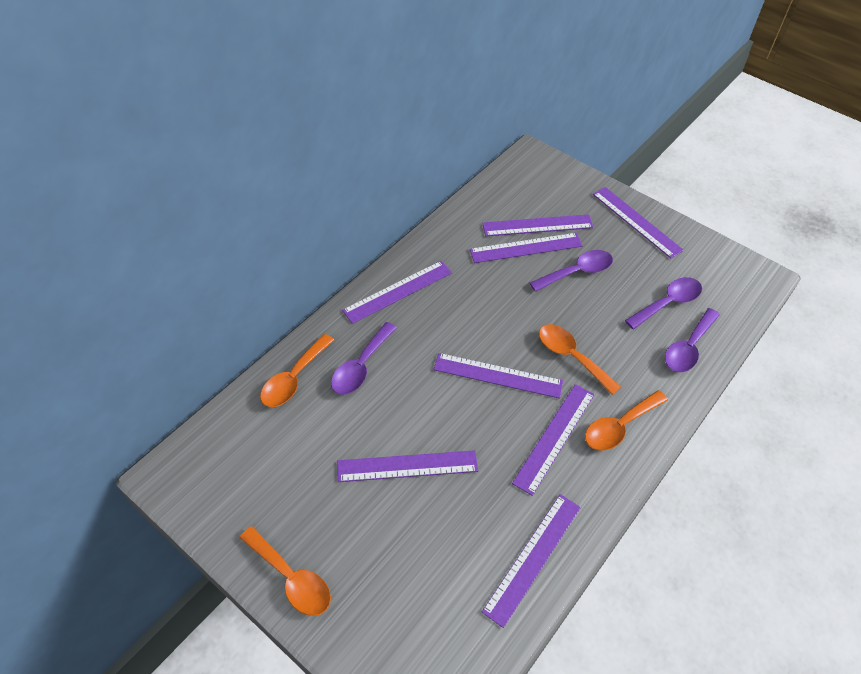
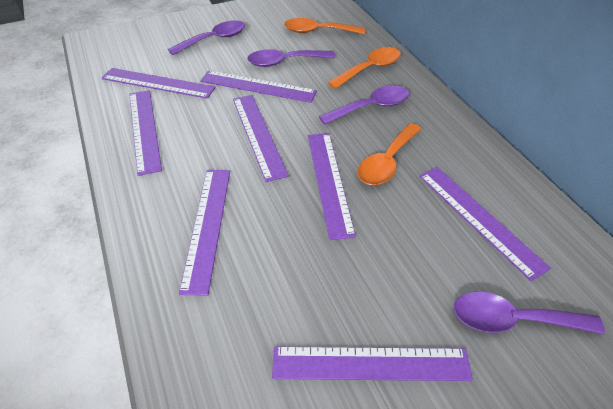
orange spoon: [240,526,331,616] [260,334,334,407] [539,324,621,395] [585,390,668,450] = 4 -> [284,18,365,34] [328,47,401,89] [357,123,421,185] = 3

